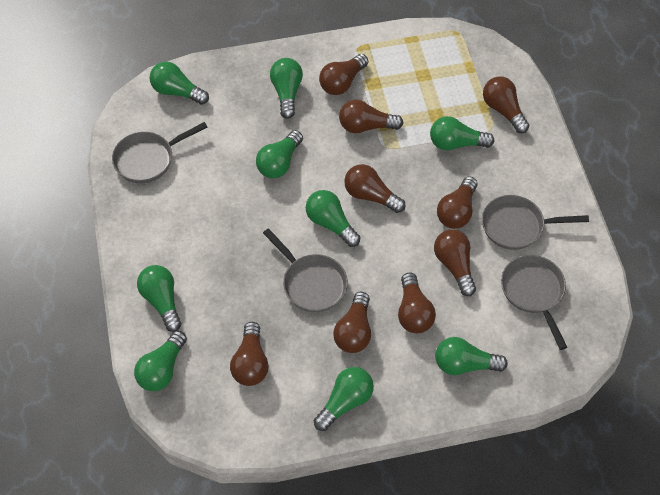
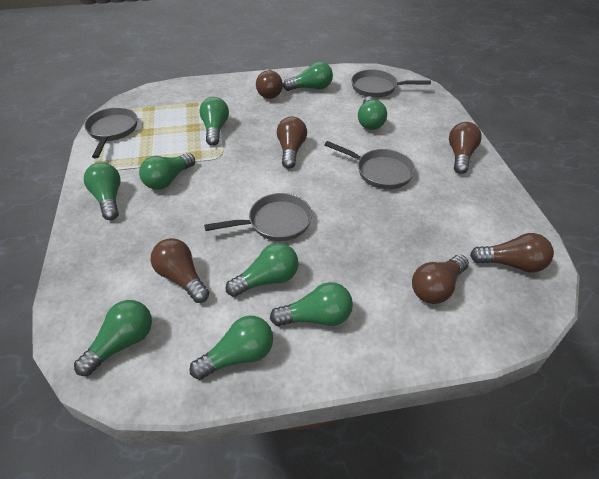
brown light bulb: [230,322,269,386] [319,54,368,95] [333,292,371,353] [339,99,403,133] [344,164,406,213] [398,273,436,333] [434,230,476,296] [437,176,477,229] [483,76,529,133] = 9 -> [151,238,209,303] [256,69,283,99] [277,116,307,169] [412,255,469,304] [449,122,482,174] [470,233,554,273] = 6

